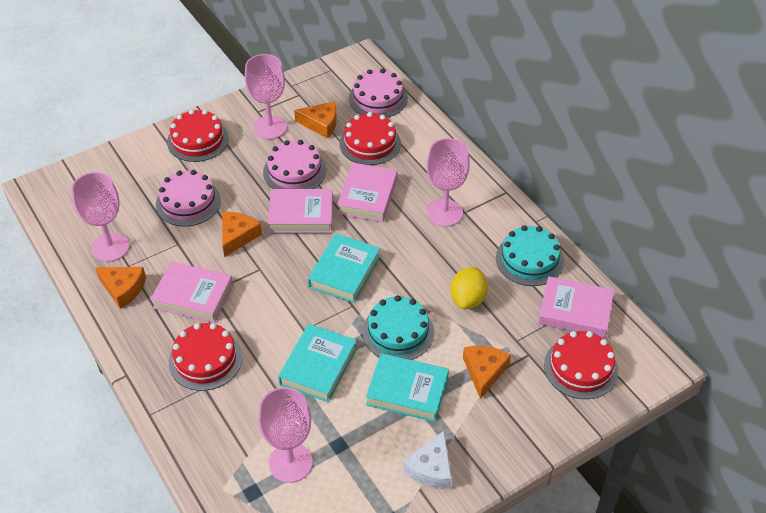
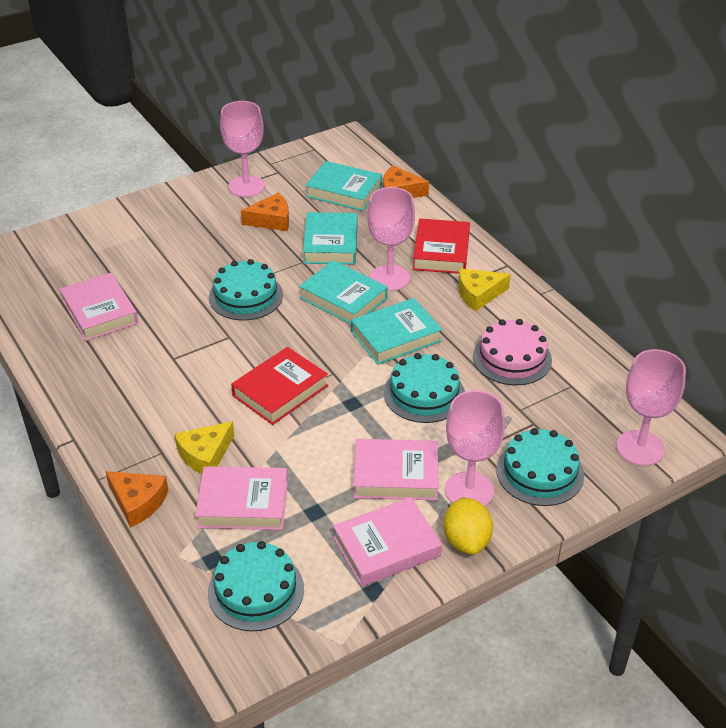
orange cheese: [95,267,146,309] [222,212,262,257] [294,101,337,139] [463,346,511,399] = 4 -> [106,471,169,528] [241,193,289,231] [383,165,429,198] = 3
pink cake: [156,170,221,227] [263,140,326,189] [349,69,408,117] = 3 -> [473,319,552,385] = 1
red book: none = 0 -> [231,347,328,425] [413,218,470,274] = 2
red cake: [167,109,229,162] [169,323,243,391] [339,112,401,165] [544,331,618,399] = 4 -> none = 0
turquoise book: [278,324,357,403] [308,234,380,303] [366,353,449,422] = 3 -> [299,260,388,324] [303,212,357,264] [305,161,382,211] [351,298,442,365] = 4
turquoise cake: [363,295,434,360] [496,225,564,286] = 2 -> [208,541,304,631] [209,259,283,320] [384,353,465,423] [496,428,584,506] = 4
white cheese: [403,431,452,489] = 1 -> none = 0
yellow cheese: none = 0 -> [175,421,234,474] [458,268,511,311] = 2

